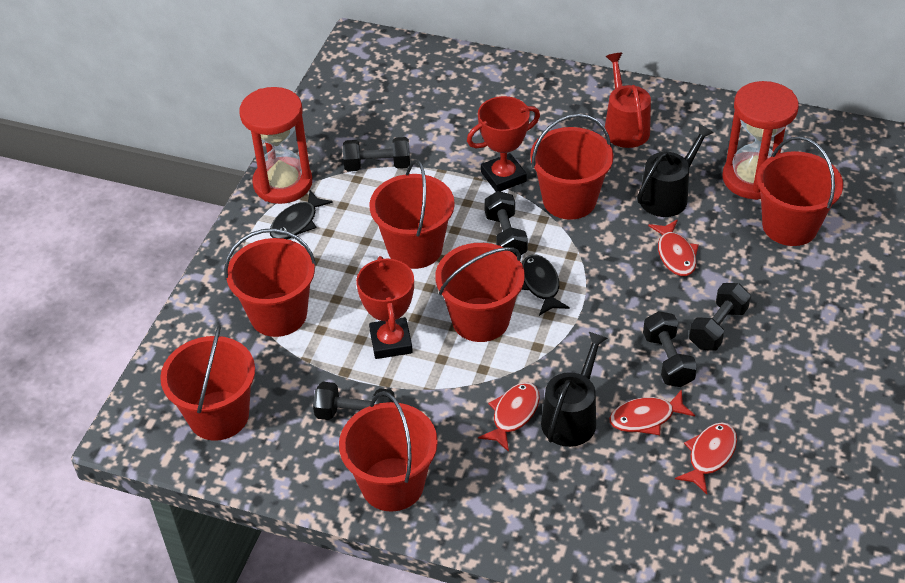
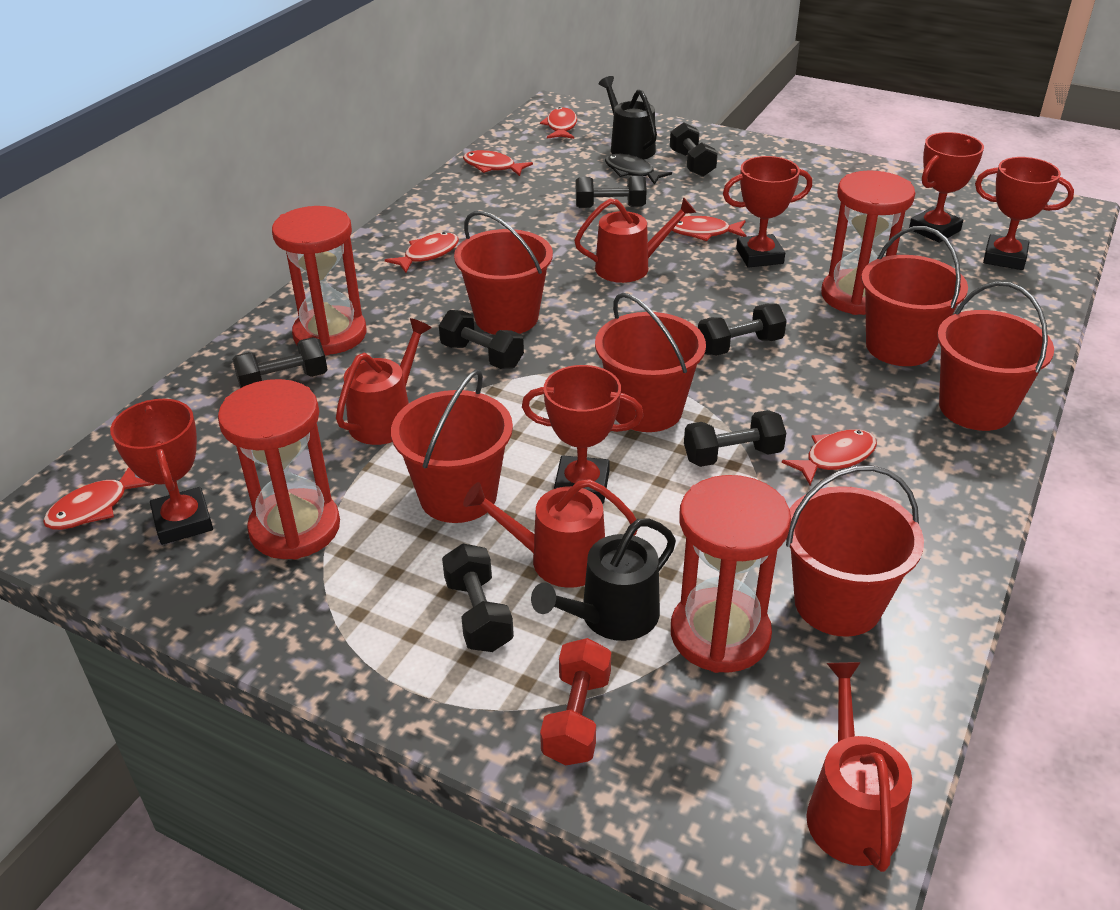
black dumbbell: [313,382,395,420] [343,137,410,171] [484,191,528,257] [643,311,697,387] [689,283,751,351] = 5 -> [232,337,328,388] [439,310,524,369] [442,543,514,652] [576,176,647,208] [670,122,718,177] [684,410,786,467] [698,304,787,356] = 7
black fish: [270,190,333,239] [521,255,570,316] = 2 -> [605,154,672,185] = 1
red bucket: [160,325,255,441] [224,229,316,337] [339,391,438,512] [370,159,455,269] [435,243,525,342] [530,114,613,220] [757,136,843,246] = 7 -> [391,370,513,523] [454,211,553,335] [595,293,706,432] [786,465,924,637] [861,226,968,366] [937,282,1054,431] = 6
red dumbbell: none = 0 -> [540,638,611,765] = 1
red fish: [478,382,540,452] [609,389,695,435] [648,220,699,276] [675,423,737,494] = 4 -> [43,467,154,530] [385,232,459,273] [463,150,533,176] [540,107,577,139] [672,216,747,241] [782,429,877,485] = 6
red hourglass: [239,87,312,204] [722,81,799,200] = 2 -> [218,379,340,560] [272,206,367,356] [671,475,791,673] [821,170,915,315] = 4
red trophy: [356,256,414,359] [467,96,540,192] = 2 -> [110,399,213,545] [522,365,644,504] [723,156,812,268] [909,132,984,243] [975,157,1074,270] = 5
red watering can: [605,53,651,148] = 1 -> [336,318,432,445] [463,479,637,588] [574,197,696,283] [806,662,912,872] = 4

